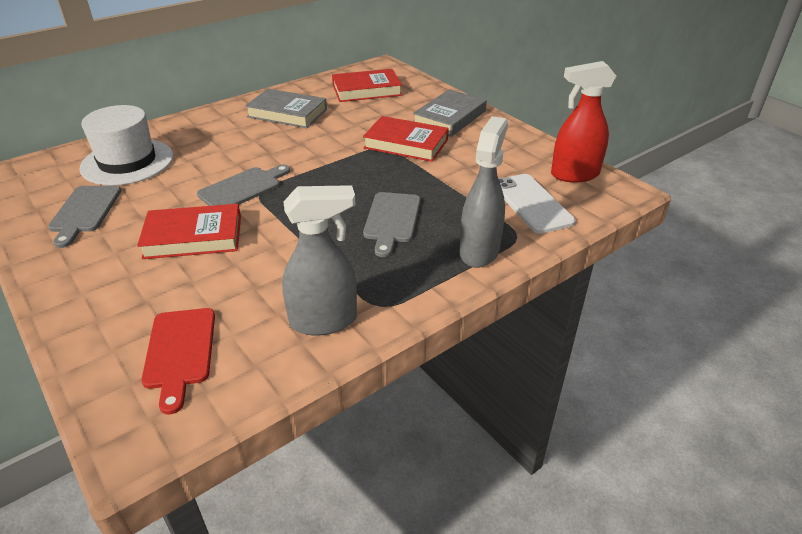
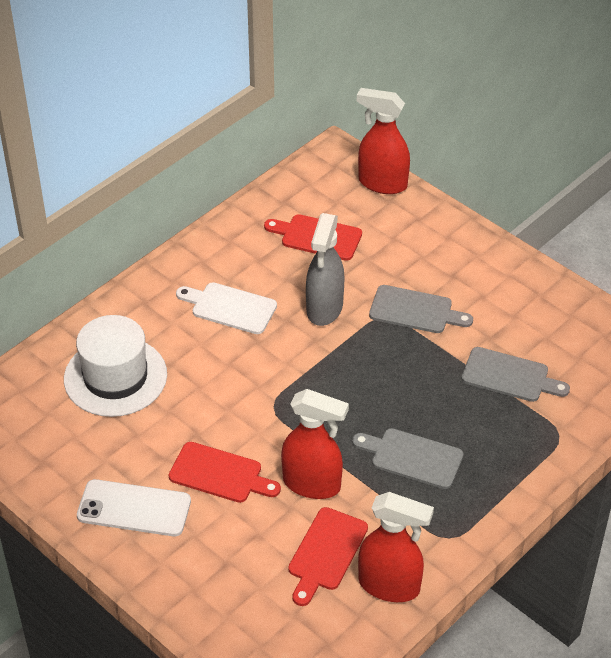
grey book: [245,89,327,128] [413,89,487,137] = 2 -> none = 0
grey spray bottle: [282,185,357,336] [460,116,508,268] = 2 -> [306,213,344,326] = 1
red book: [137,204,241,259] [332,69,402,102] [363,116,449,162] = 3 -> none = 0
red cutting board: [141,308,215,414] = 1 -> [169,442,281,503] [264,214,362,261] [288,507,368,606] = 3
red spray bottle: [551,61,616,183] = 1 -> [281,389,349,499] [357,88,410,194] [358,492,434,602] = 3
white cutting board: none = 0 -> [176,283,277,334] = 1

